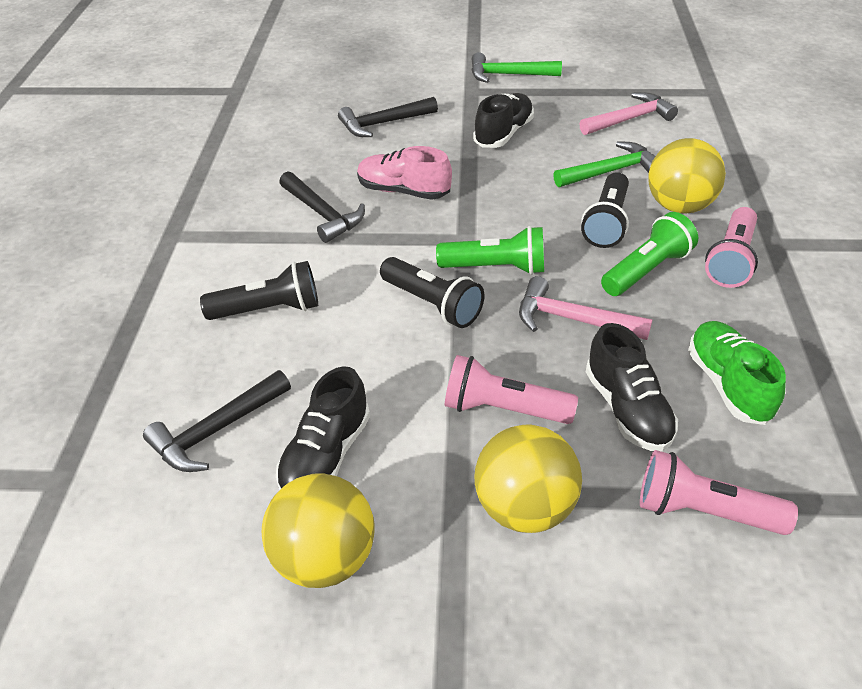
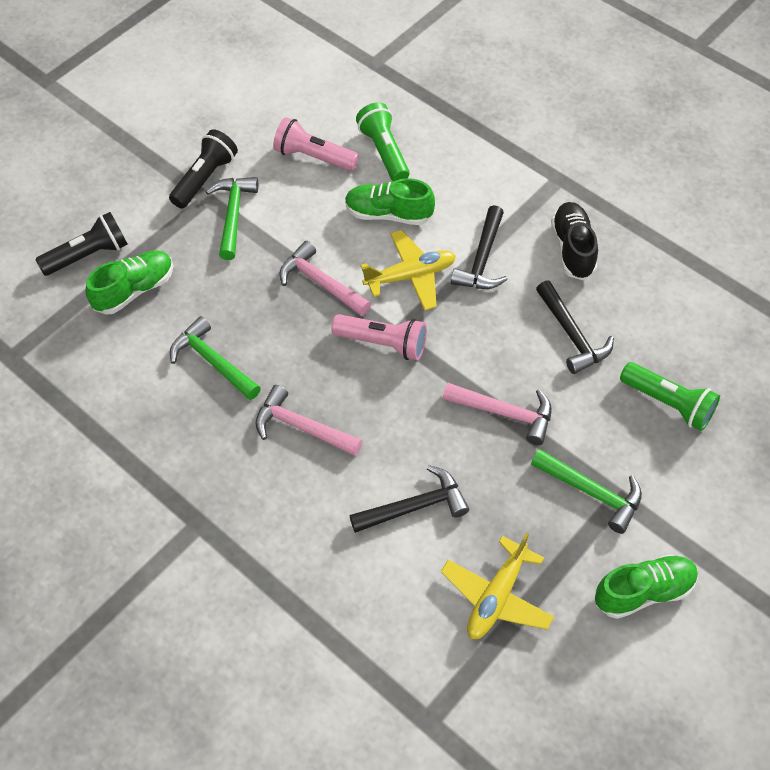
black flashlight: [200,261,318,320] [380,257,484,328] [581,172,629,248] = 3 -> [35,212,128,276] [169,129,238,209] = 2
black shoe: [276,366,370,490] [473,93,534,148] [586,323,678,452] = 3 -> [551,202,598,280] = 1
green hammer: [471,52,562,83] [553,142,656,187] = 2 -> [170,316,261,400] [206,177,258,260] [531,449,642,534] = 3
green shoe: [688,321,786,425] = 1 -> [86,251,173,315] [345,178,435,225] [595,554,698,619] = 3
pink flashlight: [445,355,578,424] [640,450,798,535] [705,207,758,288] = 3 -> [273,117,359,171] [331,314,427,360] = 2
pink hammer: [519,276,653,340] [579,92,678,135] = 2 -> [255,385,362,456] [279,241,371,316] [443,383,552,445] = 3
pink shoe: [357,146,452,200] = 1 -> none = 0
yellow ball: [262,473,375,588] [475,425,582,533] [648,138,726,213] = 3 -> none = 0
yellow plane: none = 0 -> [360,230,456,311] [441,532,554,639] = 2

